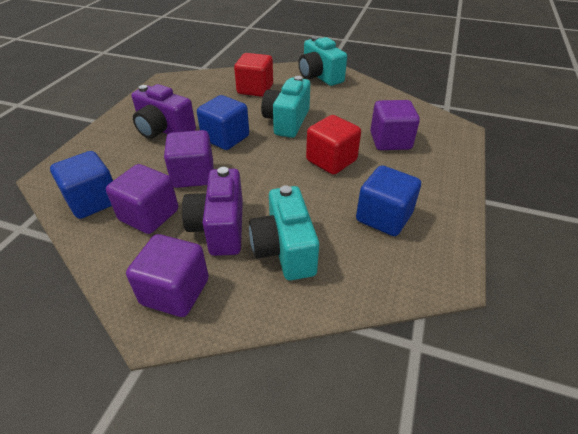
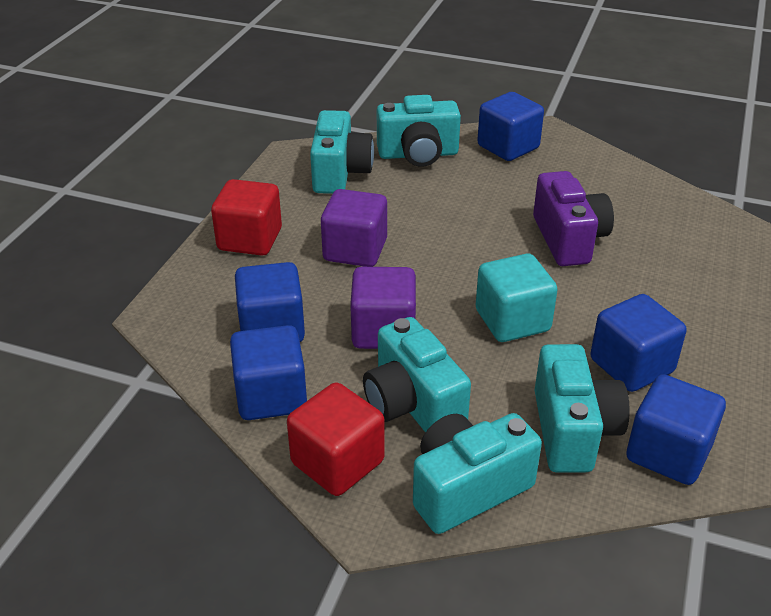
blue cube: [50,151,113,219] [197,95,249,150] [356,165,421,236] = 3 -> [230,325,307,420] [235,262,305,342] [477,92,544,161] [590,294,687,392] [626,374,726,485] = 5
purple camera: [132,84,196,139] [182,167,243,256] = 2 -> [533,171,614,266] = 1
purple cube: [106,164,178,234] [126,234,209,317] [164,130,213,188] [370,100,420,150] = 4 -> [321,189,387,267] [350,267,416,349] = 2
turquoise camera: [249,185,319,280] [261,76,310,138] [298,36,347,86] = 3 -> [310,110,374,194] [363,317,471,433] [377,95,461,167] [413,413,542,534] [535,344,630,473] = 5
turquoise cube: none = 0 -> [476,254,558,342] = 1

